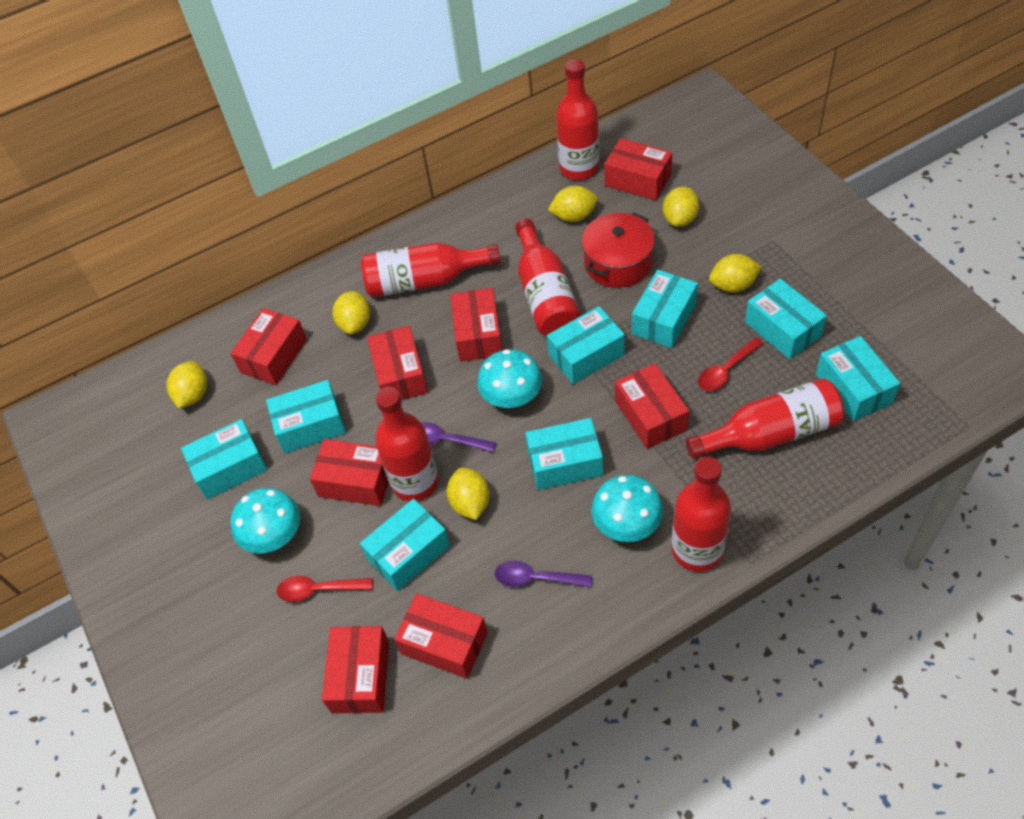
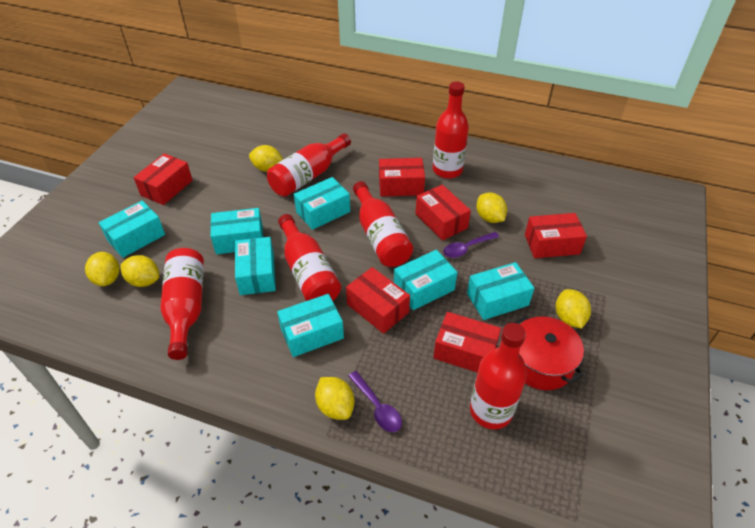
red box: [230,308,307,385] [310,439,389,506] [322,626,389,713] [367,326,428,400] [394,593,488,679] [450,288,502,362] [604,138,672,201] [615,363,689,449] = 8 -> [133,153,193,205] [346,267,410,334] [379,158,425,197] [415,185,471,241] [433,312,501,373] [525,213,587,258] = 6
red spoon: [277,576,373,602] [698,337,763,391] = 2 -> none = 0
turquoise box: [181,419,268,500] [266,380,346,453] [360,499,450,591] [525,418,603,490] [547,306,625,384] [632,270,698,348] [745,279,827,359] [816,336,900,421] = 8 -> [99,201,165,258] [210,208,263,254] [235,237,276,295] [277,294,344,357] [294,177,350,230] [394,250,457,310] [467,262,534,320] = 7
turquoise mushroom: [231,488,300,553] [477,349,542,408] [591,475,663,542] = 3 -> none = 0

